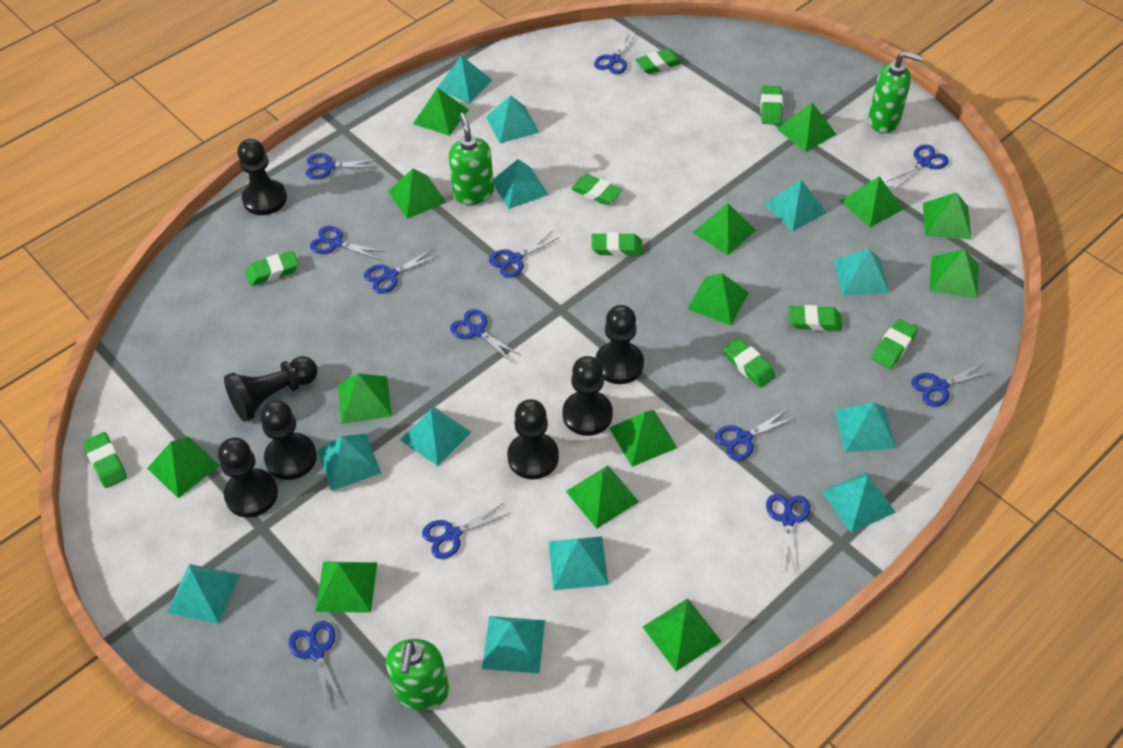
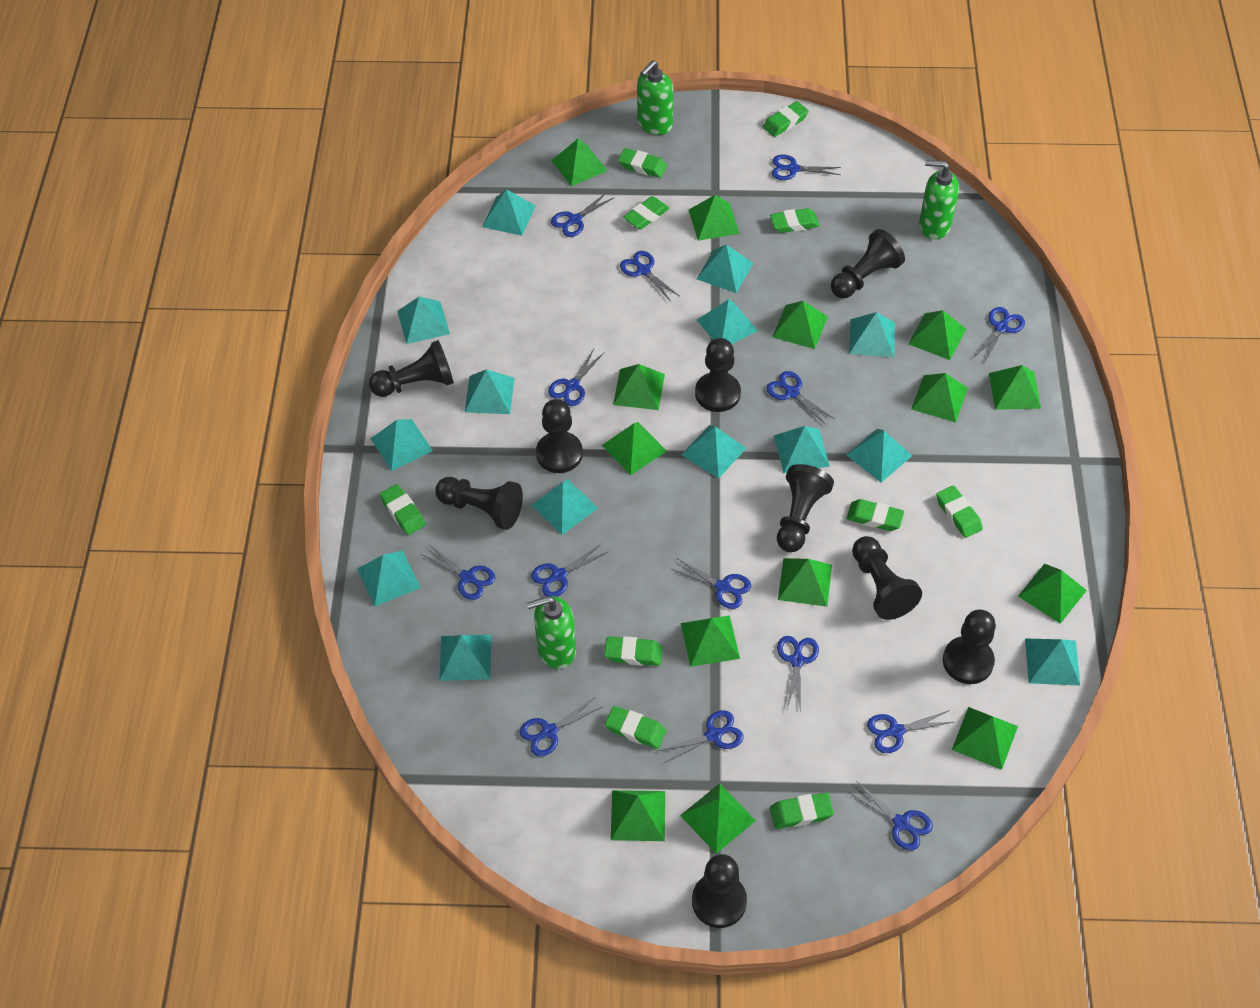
black pawn: [218,437,278,517] [224,356,317,422] [237,139,287,215] [260,400,317,480] [507,399,559,479] [562,356,613,436] [595,305,644,384] = 7 -> [369,340,454,397] [435,477,523,530] [536,399,583,473] [692,854,747,928] [695,338,741,412] [777,464,834,552] [831,229,905,298] [852,536,922,620] [943,610,996,684] = 9
blue scissors: [289,621,343,708] [306,153,378,179] [310,226,385,260] [364,249,439,294] [422,503,510,559] [450,309,520,362] [489,231,560,278] [594,32,637,74] [715,408,795,461] [766,494,811,572] [887,144,949,188] [911,363,992,407] = 12 -> [421,545,495,600] [520,697,602,757] [531,543,608,597] [548,349,605,406] [551,192,615,237] [620,251,679,300] [658,710,744,764] [671,559,751,609] [767,371,835,425] [772,155,841,180] [777,636,819,712] [848,781,933,851] [867,710,953,753] [973,307,1025,363] = 14
green eraser: [83,432,127,488] [246,251,299,286] [571,174,622,205] [591,232,643,256] [635,48,682,74] [724,338,776,388] [760,85,783,125] [788,305,842,331] [871,319,918,369] = 9 -> [380,484,426,535] [604,636,663,666] [605,706,667,749] [618,148,667,178] [623,196,669,229] [763,101,809,137] [770,208,820,233] [770,793,834,829] [846,499,904,531] [936,485,983,538] = 10
turquoise pyramid: [167,564,240,624] [317,434,381,491] [400,407,471,466] [437,55,492,104] [482,616,545,673] [486,95,539,143] [493,159,549,209] [548,536,608,590] [764,180,827,231] [822,472,896,533] [834,249,889,296] [835,403,896,452] = 12 -> [357,550,420,607] [371,419,433,471] [397,296,450,344] [439,635,491,681] [464,369,515,414] [482,189,536,236] [532,479,598,535] [681,425,747,479] [697,244,753,293] [697,299,758,344] [774,426,830,473] [846,429,912,483] [849,312,895,358] [1025,638,1080,686] = 14

